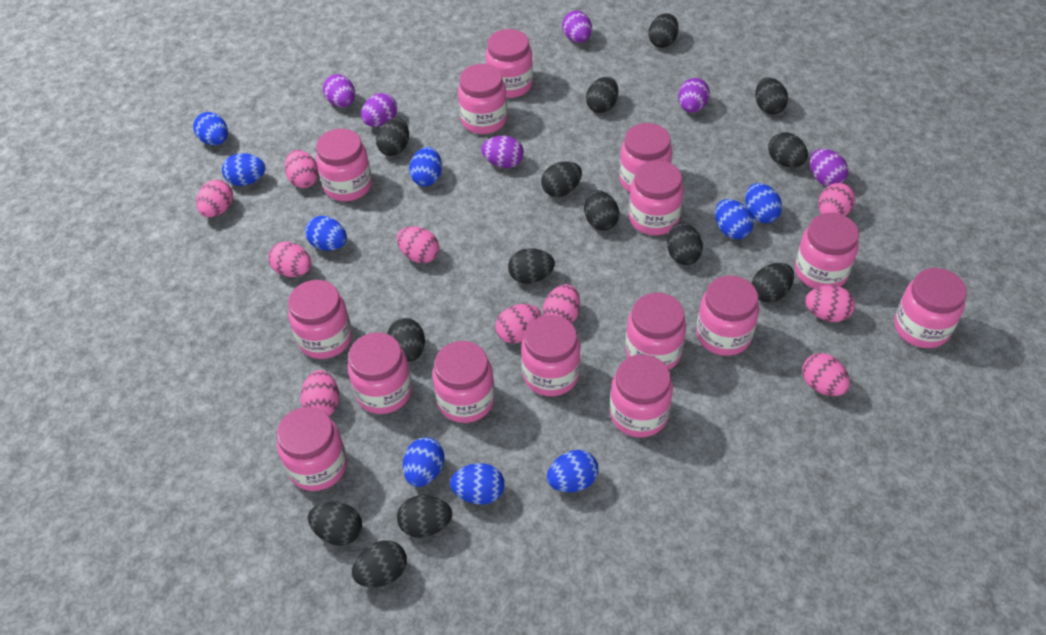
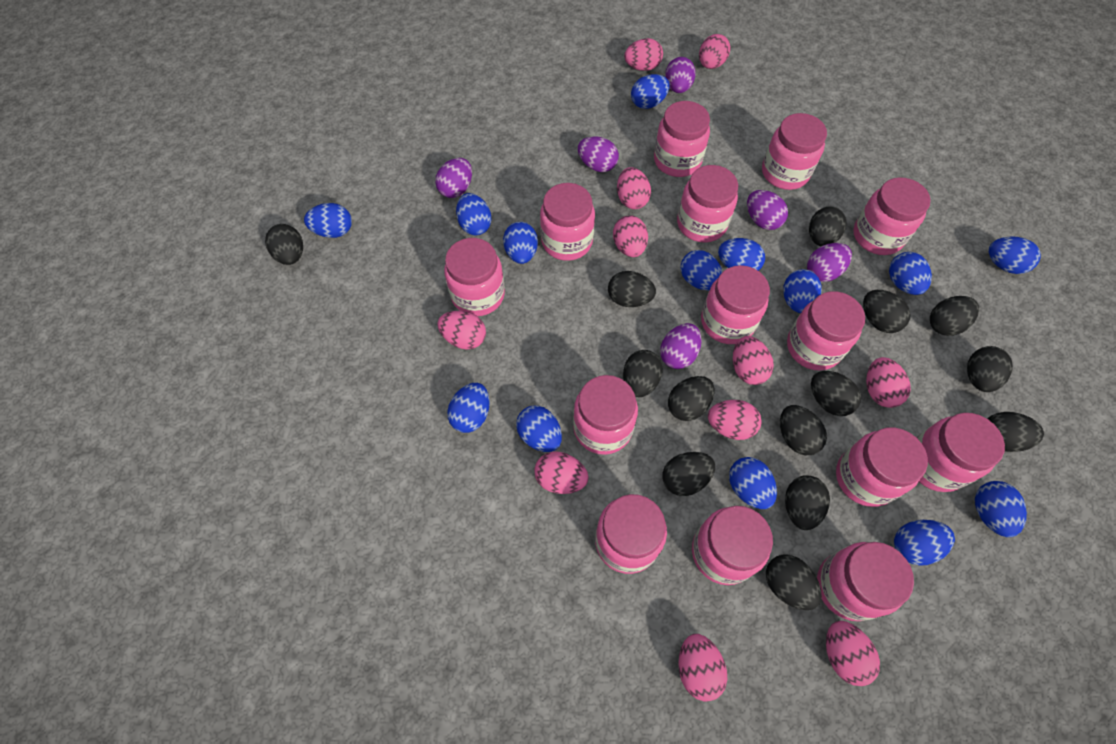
blue egg: [193,112,228,145] [222,153,265,186] [305,216,347,251] [403,437,445,487] [409,147,442,186] [450,463,505,505] [547,450,598,492] [715,199,754,239] [745,183,782,223] = 9 -> [304,203,352,238] [447,383,490,433] [456,193,492,235] [503,222,538,264] [516,405,562,452] [631,74,670,109] [681,250,722,290] [718,238,765,271] [729,457,777,509] [783,269,822,313] [889,252,932,295] [894,520,955,566] [975,481,1027,537] [989,236,1041,274] = 14
pink egg: [196,180,233,217] [268,242,311,277] [285,150,319,188] [300,370,339,416] [397,226,439,263] [495,304,541,344] [543,284,580,324] [802,353,850,396] [805,285,855,322] [818,183,855,216] = 10 -> [437,311,486,350] [534,452,589,494] [613,216,648,257] [617,167,651,209] [624,38,663,71] [678,634,727,701] [699,34,730,69] [708,400,762,440] [733,336,774,385] [826,621,880,686] [866,357,911,408] = 11
pink jar: [277,407,347,491] [288,280,352,359] [316,129,372,201] [348,332,412,414] [432,341,495,423] [458,64,507,134] [485,29,533,98] [521,315,581,396] [610,354,673,438] [619,123,672,192] [625,293,686,370] [629,160,684,235] [696,276,759,356] [795,213,859,289] [894,268,967,348] = 15 -> [444,238,505,316] [540,183,595,261] [573,375,638,455] [595,494,667,574] [654,101,710,177] [677,165,738,243] [692,506,773,585] [701,265,770,344] [762,113,827,190] [787,291,865,371] [817,542,914,621] [836,427,928,507] [853,177,931,255] [916,413,1005,492] = 14

